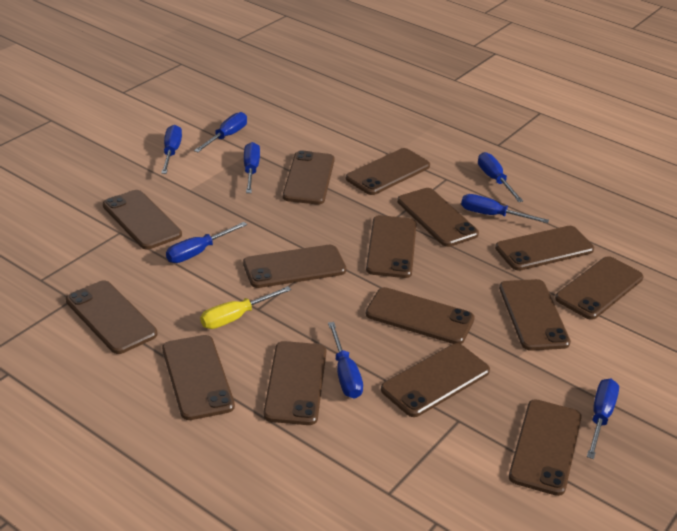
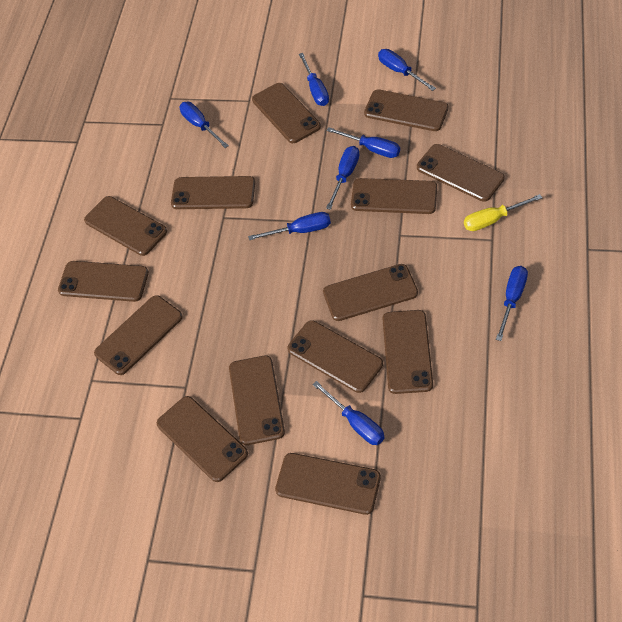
brown phone: [66,280,157,354] [103,190,182,249] [162,335,235,420] [243,245,346,288] [264,341,326,425] [283,150,335,204] [346,148,430,195] [366,215,417,278] [366,287,475,344] [381,343,490,417] [397,188,479,247] [495,226,594,271] [499,279,571,351] [509,399,582,496] [555,256,643,320] = 15 -> [58,261,149,302] [84,196,167,256] [94,295,183,375] [157,396,248,482] [171,176,255,209] [229,355,285,445] [252,83,321,143] [275,453,381,515] [287,320,383,393] [323,264,418,321] [351,178,437,214] [364,89,448,131] [383,310,433,394] [417,144,505,202] = 14

